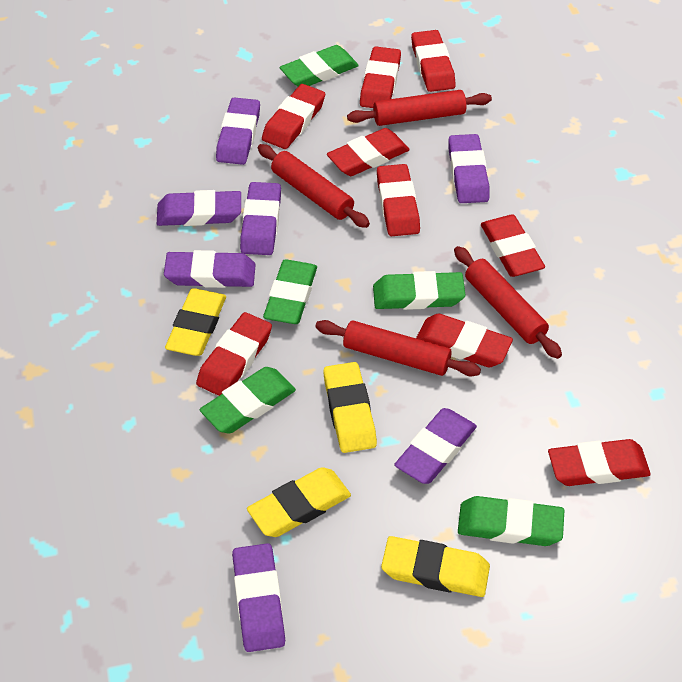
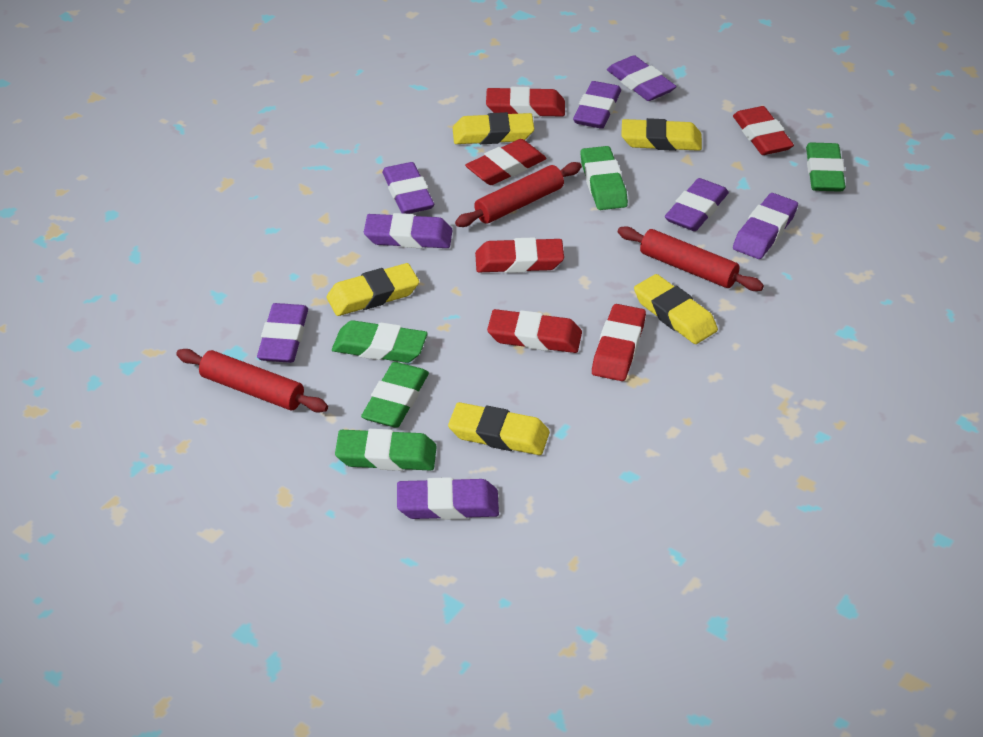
purple eraser: [157,190,241,226] [164,250,256,288] [216,98,260,165] [232,543,285,652] [240,182,281,255] [394,408,477,484] [448,134,490,203] = 7 -> [257,303,308,363] [364,213,452,248] [382,162,434,214] [397,477,499,520] [573,81,621,129] [607,55,677,101] [665,178,729,231] [733,193,798,259] = 8
red eraser: [196,312,272,396] [262,84,325,149] [327,128,410,176] [360,46,401,108] [377,164,420,236] [411,30,456,92] [416,314,513,368] [481,215,545,277] [548,439,651,486] = 9 -> [465,139,546,185] [475,237,564,273] [486,87,565,117] [487,309,582,353] [592,304,646,381] [733,106,794,155] = 6
red rolling pin: [258,144,370,228] [315,320,481,376] [347,90,492,126] [454,246,562,359] = 4 -> [176,349,328,413] [455,162,582,227] [618,226,764,291] = 3
yellow eraser: [165,288,226,356] [247,467,351,537] [323,362,377,453] [381,536,490,597] = 4 -> [327,263,419,316] [448,402,550,455] [453,112,534,144] [621,118,702,151] [634,274,718,344] = 5

